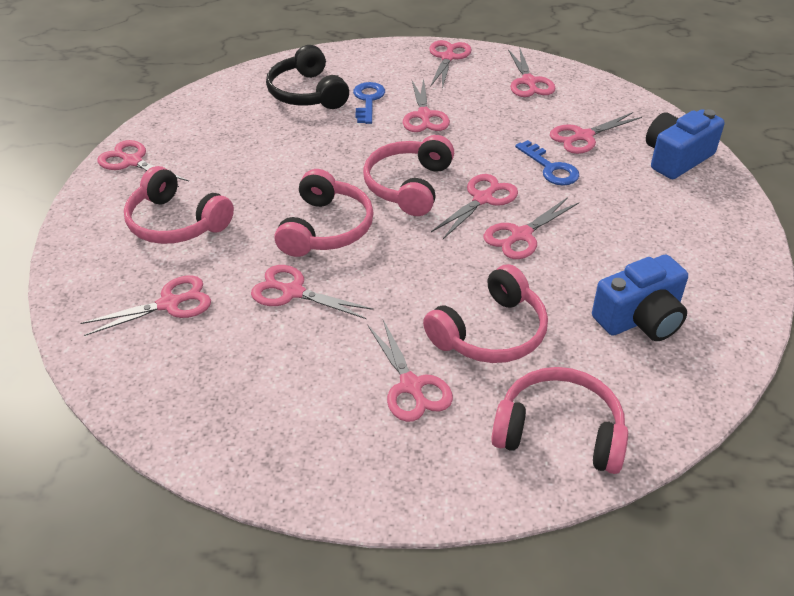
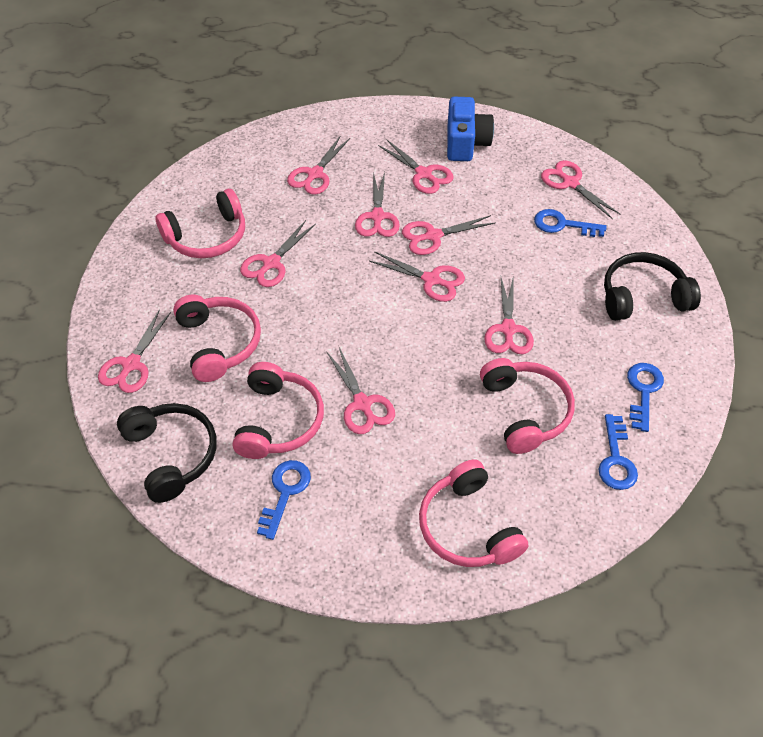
black headphones: [266,45,349,109] = 1 -> [117,403,216,503] [604,252,701,321] = 2
blue camera: [592,255,688,341] [646,109,724,179] = 2 -> [447,97,494,161] = 1
blue key: [353,82,385,124] [515,140,579,185] = 2 -> [257,460,311,540] [534,209,607,237] [599,414,638,490] [627,363,664,432] = 4

